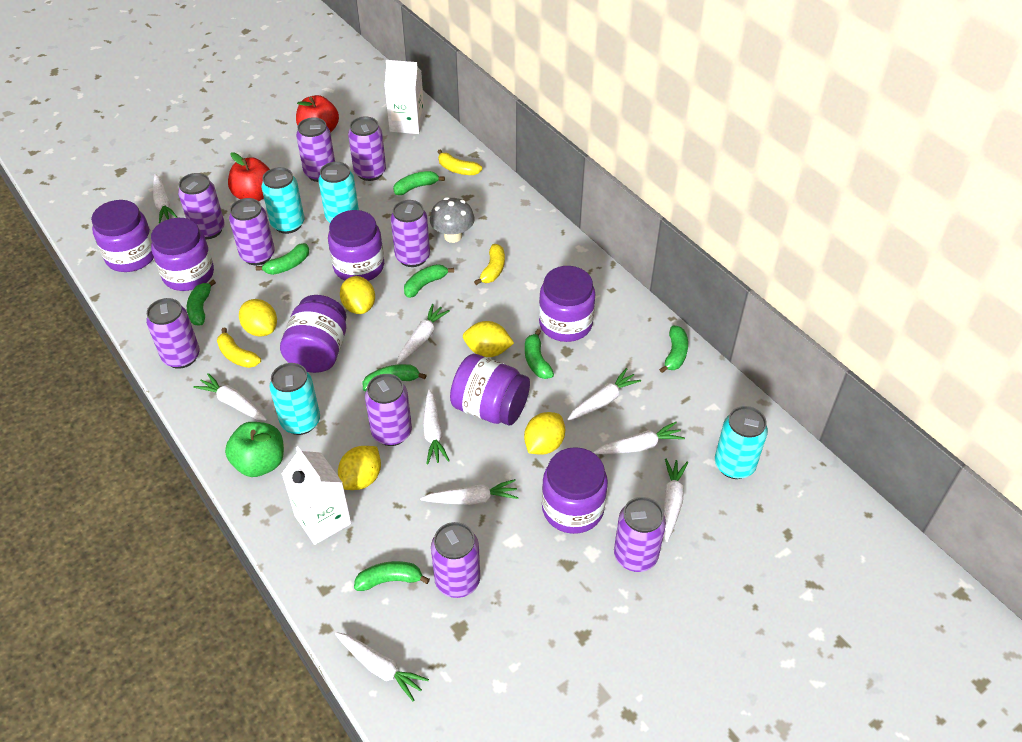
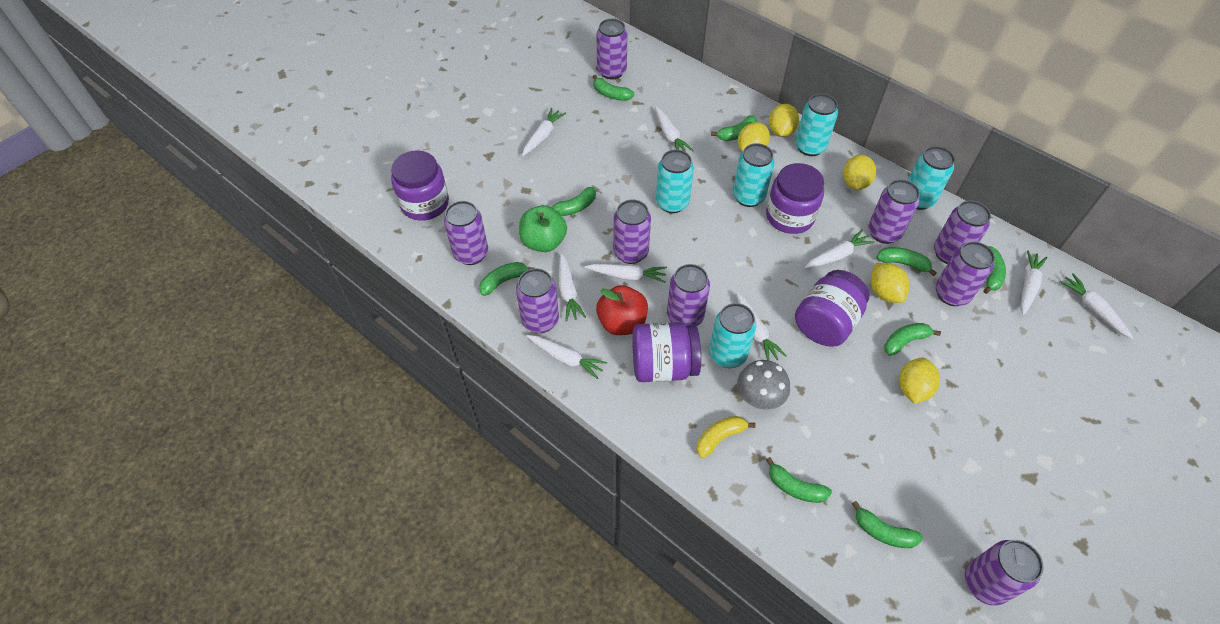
green banana: [187,280,216,326] [256,243,309,275] [354,561,430,591] [363,364,427,391] [393,171,445,195] [404,264,454,298] [525,329,554,379] [659,326,688,373] = 8 -> [479,262,534,296] [552,187,596,216] [593,75,634,101] [711,116,757,141] [766,457,832,503] [852,501,923,548] [877,247,937,276] [884,323,941,356] [983,246,1006,294] = 9
purple jar: [91,200,154,272] [151,218,214,291] [280,295,347,373] [328,210,384,281] [450,354,530,425] [539,266,595,342] [542,447,608,534] = 7 -> [391,151,449,221] [632,322,701,382] [766,163,824,234] [795,270,869,347] = 4
red apple: [228,152,270,201] [296,95,339,133] = 2 -> [596,285,648,335] = 1
turquoise can: [261,167,304,234] [269,363,320,435] [318,162,359,223] [715,406,768,479] = 4 -> [656,150,694,213] [709,303,756,368] [733,143,775,207] [795,94,838,156] [908,146,955,210] = 5
white carton: [282,446,352,545] [384,60,425,134] = 2 -> none = 0
yellow banana: [217,328,261,368] [438,149,482,175] [474,244,505,285] = 3 -> [697,416,756,458] = 1

